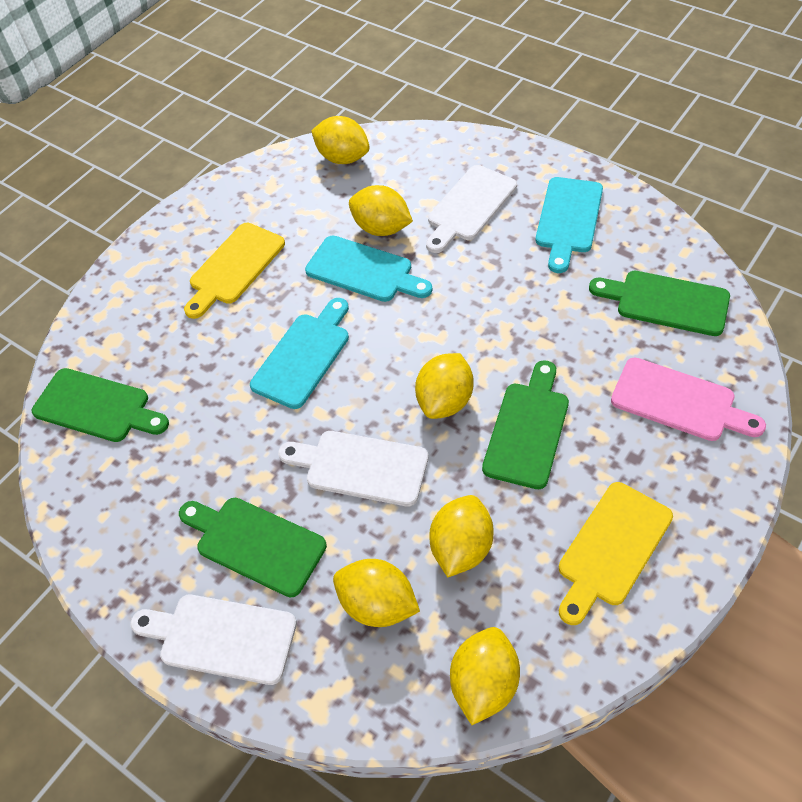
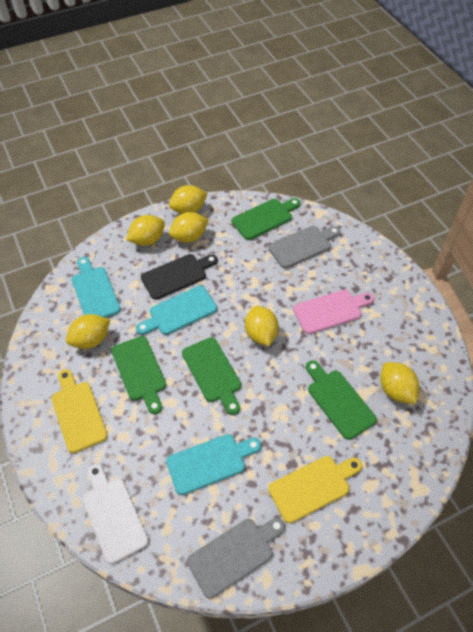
black cutting board: none = 0 -> [141,254,218,300] = 1
grey cutting board: none = 0 -> [187,518,285,599] [268,226,340,268] = 2
white cutting board: [130,595,297,685] [278,431,429,506] [426,165,517,253] = 3 -> [83,464,149,564] = 1

